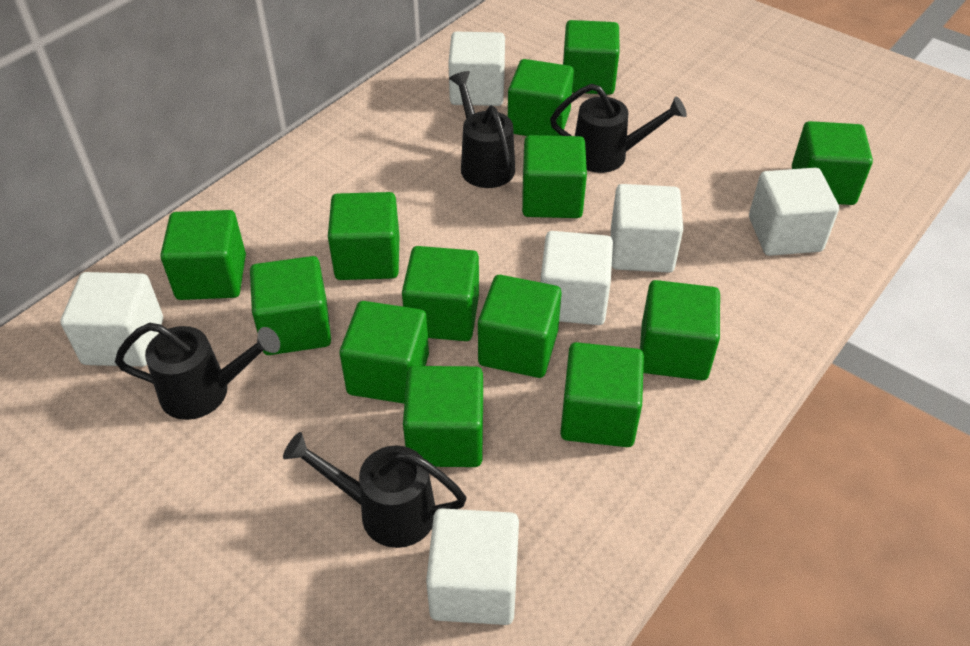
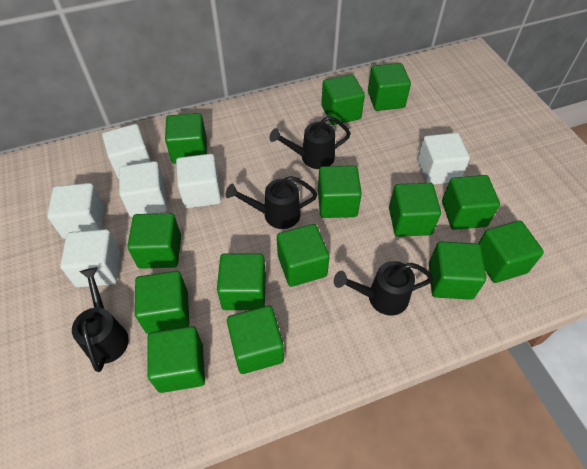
green cube: [160,210,246,300] [250,256,331,355] [328,192,399,280] [340,301,429,404] [402,246,479,341] [403,366,483,467] [478,275,562,378] [508,59,574,136] [522,135,587,218] [560,342,644,447] [563,20,620,95] [640,280,720,380] [792,121,873,205] = 13 -> [127,213,181,269] [135,271,190,334] [147,326,205,393] [165,113,207,164] [217,253,266,310] [227,306,284,374] [277,224,330,287] [318,165,362,218] [321,74,365,125] [368,63,411,111] [389,183,441,237] [429,242,486,300] [442,175,500,230] [478,220,544,283] = 14

